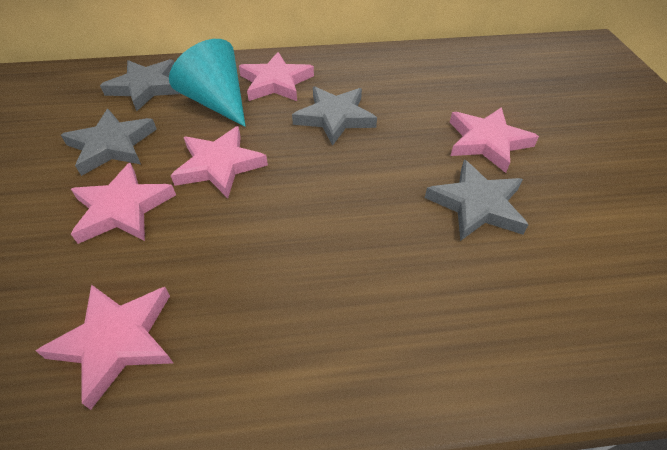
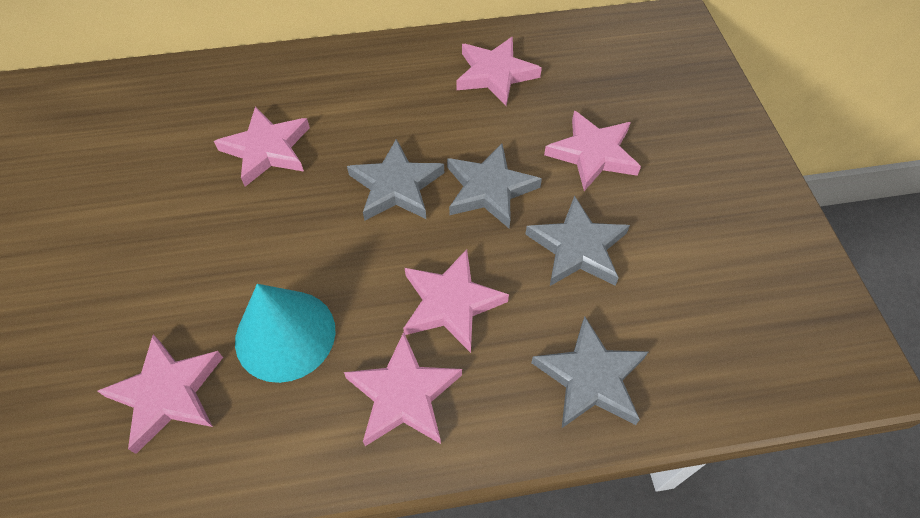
pink star: [36,284,173,410] [71,163,176,244] [171,126,268,198] [239,52,314,101] [450,107,539,173] = 5 -> [98,334,223,454] [214,107,310,187] [344,332,462,446] [403,249,509,353] [456,37,542,106] [544,111,641,191] = 6

